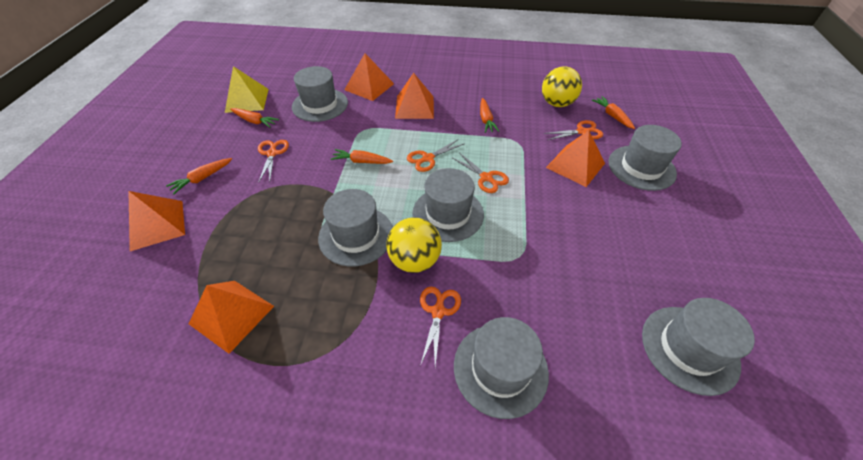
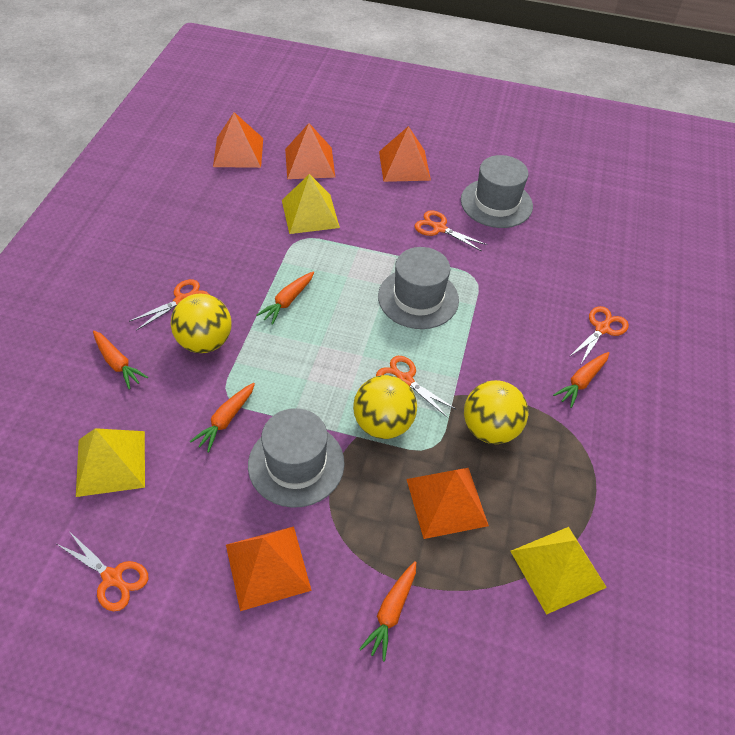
grey hat: [292,66,348,122] [318,189,393,266] [412,168,484,242] [454,317,549,419] [609,125,682,191] [642,298,755,396] = 6 -> [248,408,345,508] [378,247,459,329] [461,155,533,228] = 3
yellow ball: [386,217,442,273] [542,66,582,107] = 2 -> [170,294,232,353] [353,375,417,439] [464,380,528,444] = 3
yellow pyramid: [225,66,269,113] = 1 -> [76,428,145,497] [282,174,340,234] [510,527,607,615] = 3

